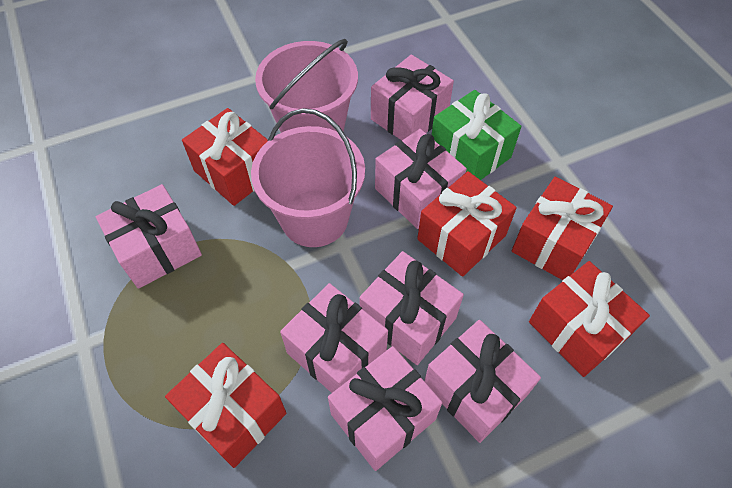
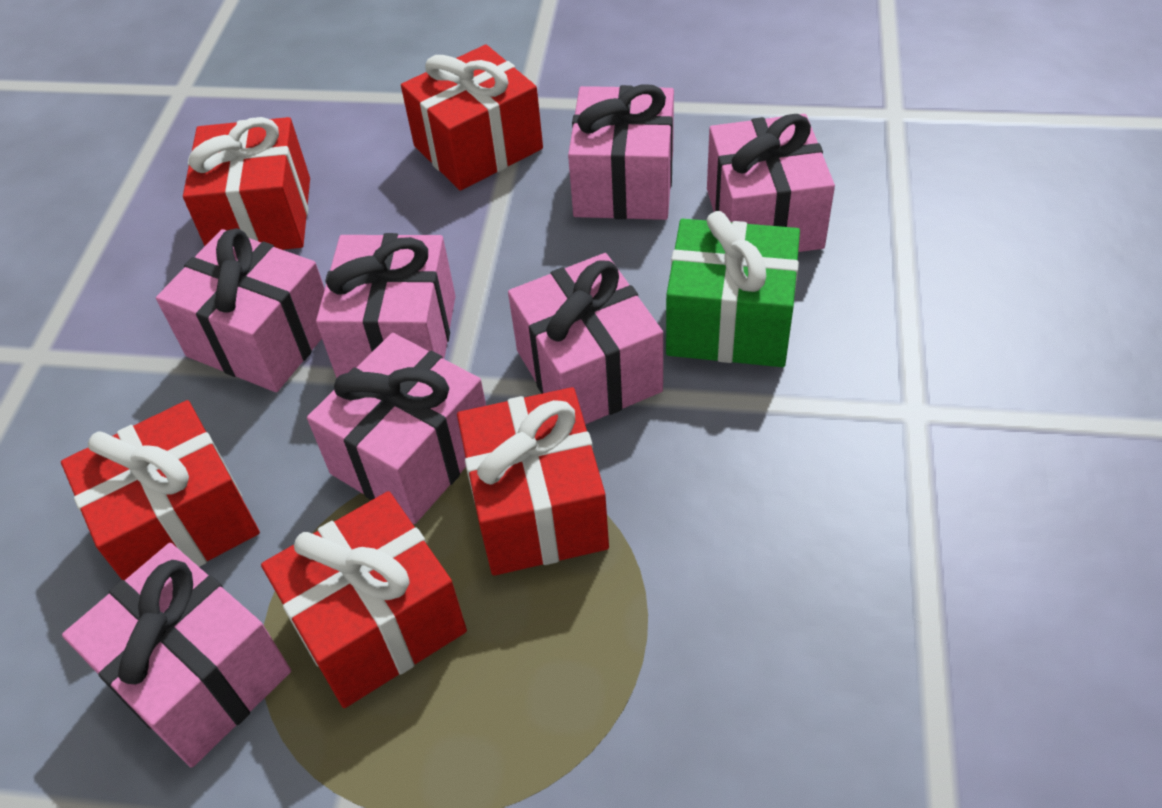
pink bucket: [251,108,365,247] [255,39,358,133] = 2 -> none = 0

